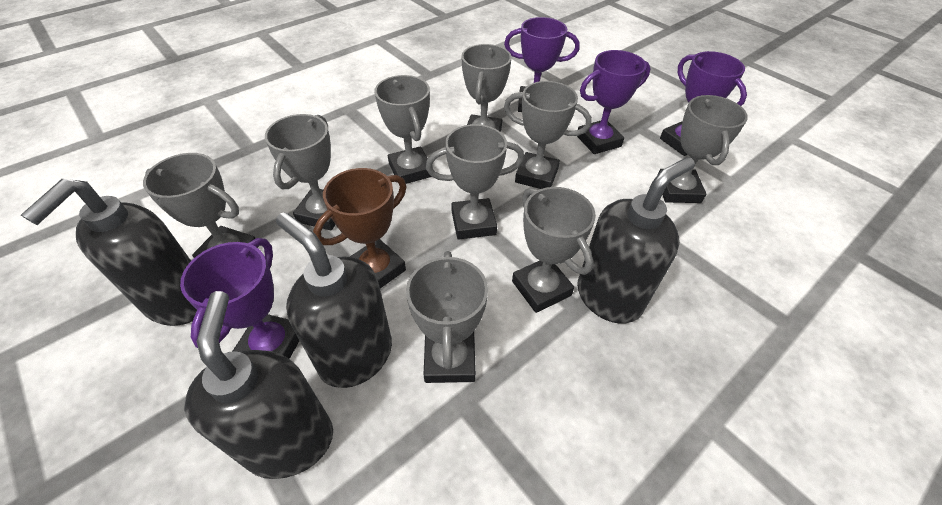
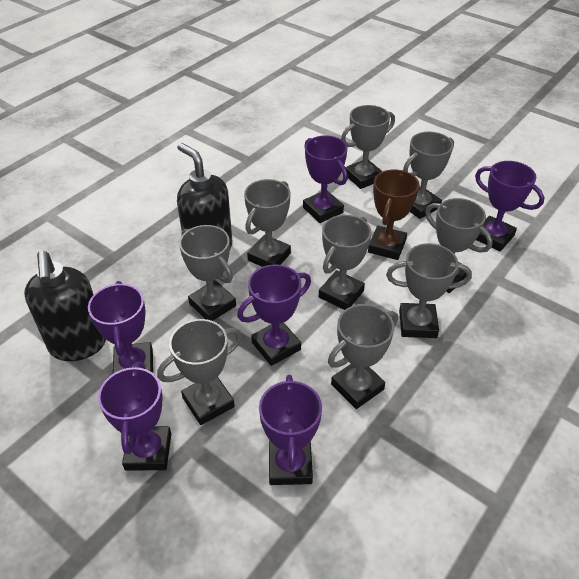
black soap dispenser: [21,179,197,326] [184,291,333,479] [276,212,392,388] [577,157,695,324] = 4 -> [24,251,106,361] [177,143,232,249] = 2
purple trophy: [180,238,300,359] [504,17,580,112] [577,50,651,154] [660,51,747,156] = 4 -> [88,281,153,374] [98,362,171,471] [237,264,311,366] [259,375,322,485] [303,135,348,223] [475,161,545,251] = 6

